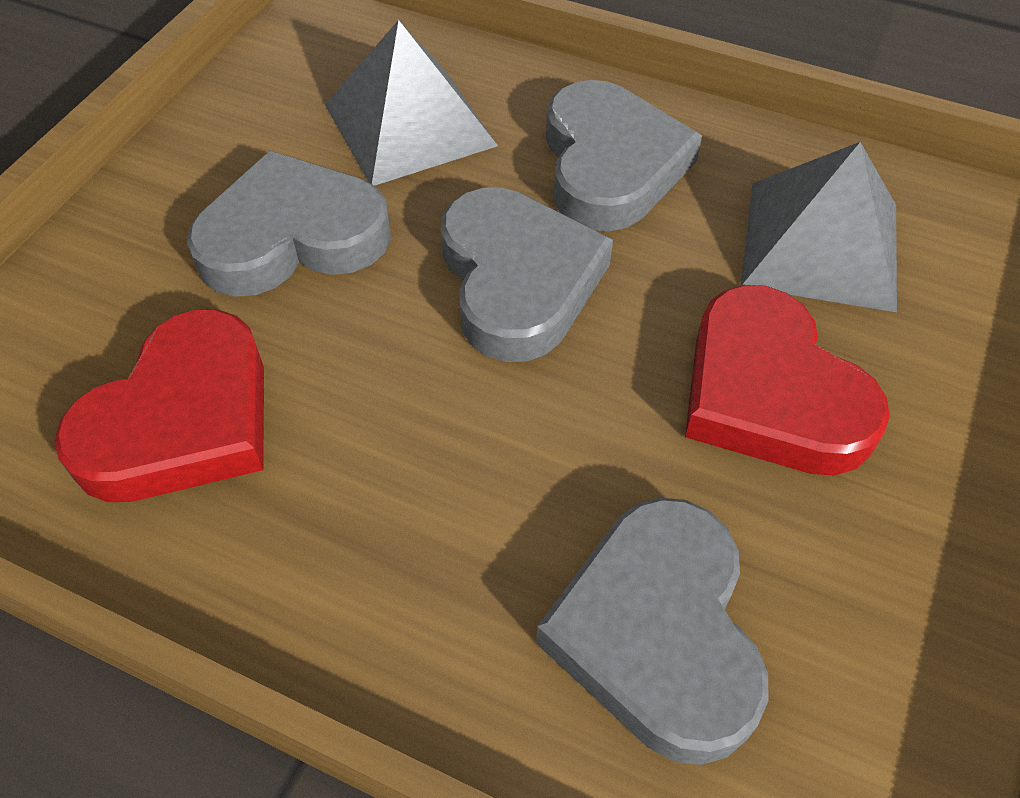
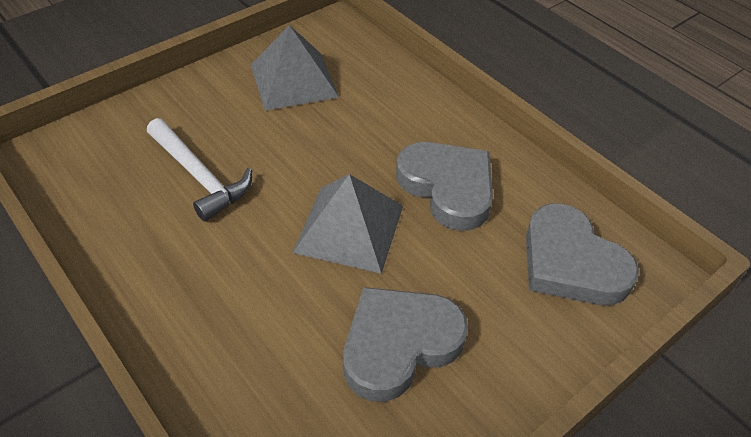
grey heart: [187,151,391,297] [441,187,613,362] [536,498,769,765] [546,80,702,231] = 4 -> [343,287,468,402] [396,142,493,231] [526,203,639,305] = 3
red heart: [54,309,264,502] [685,285,890,476] = 2 -> none = 0
white hammer: none = 0 -> [147,118,252,222] = 1

